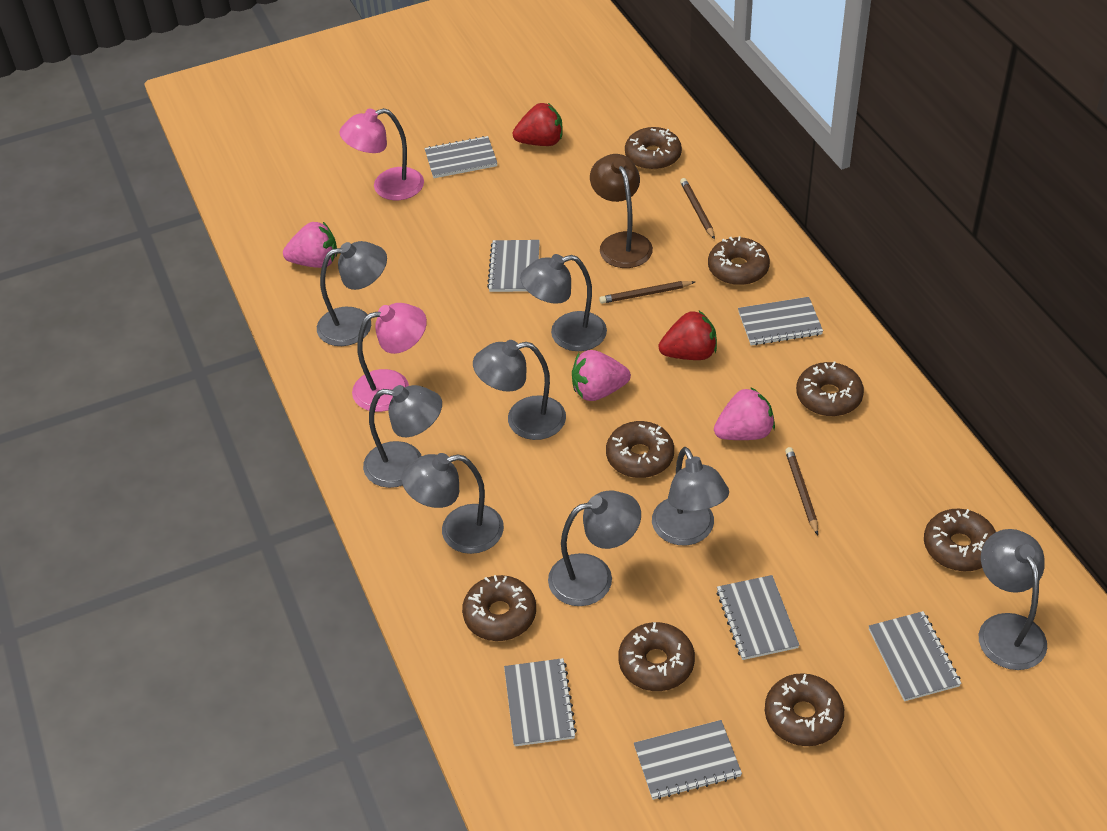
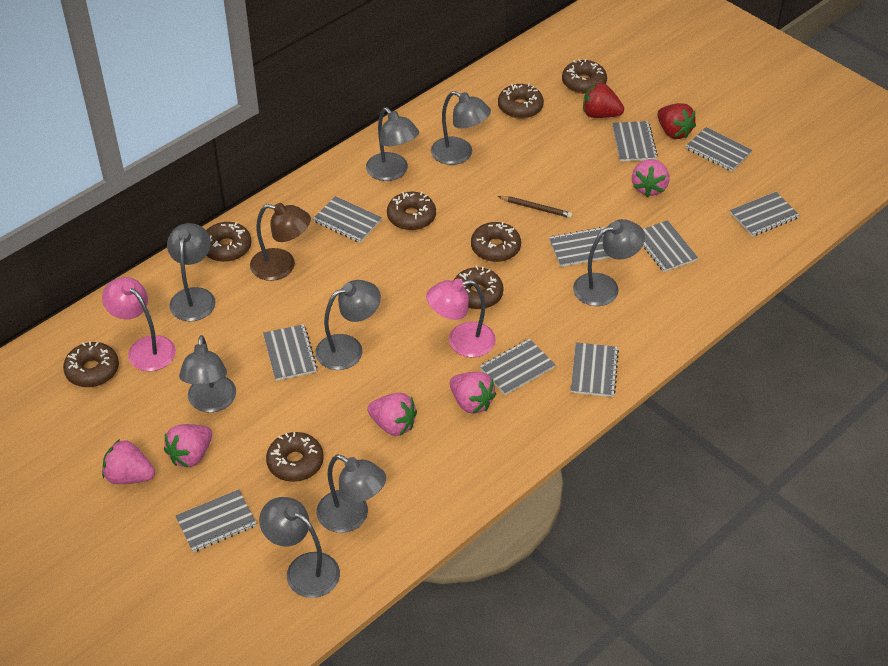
brown pencil: [599,281,695,304] [680,178,715,239] [785,447,818,535] = 3 -> [498,196,573,218] = 1
grey notebook: [424,136,497,178] [487,240,540,292] [504,658,577,746] [634,720,742,800] [716,575,799,660] [738,297,823,346] [869,611,962,701] = 7 -> [175,489,257,552] [263,324,318,381] [313,196,382,243] [480,339,555,395] [549,227,611,267] [571,343,619,397] [612,121,658,161] [643,220,698,272] [686,127,752,172] [730,192,800,236] = 10
pink strawberry: [283,222,337,268] [572,350,631,401] [714,387,775,440] = 3 -> [102,439,155,484] [164,424,212,468] [367,393,417,436] [450,372,496,414] [632,159,670,197] = 5

